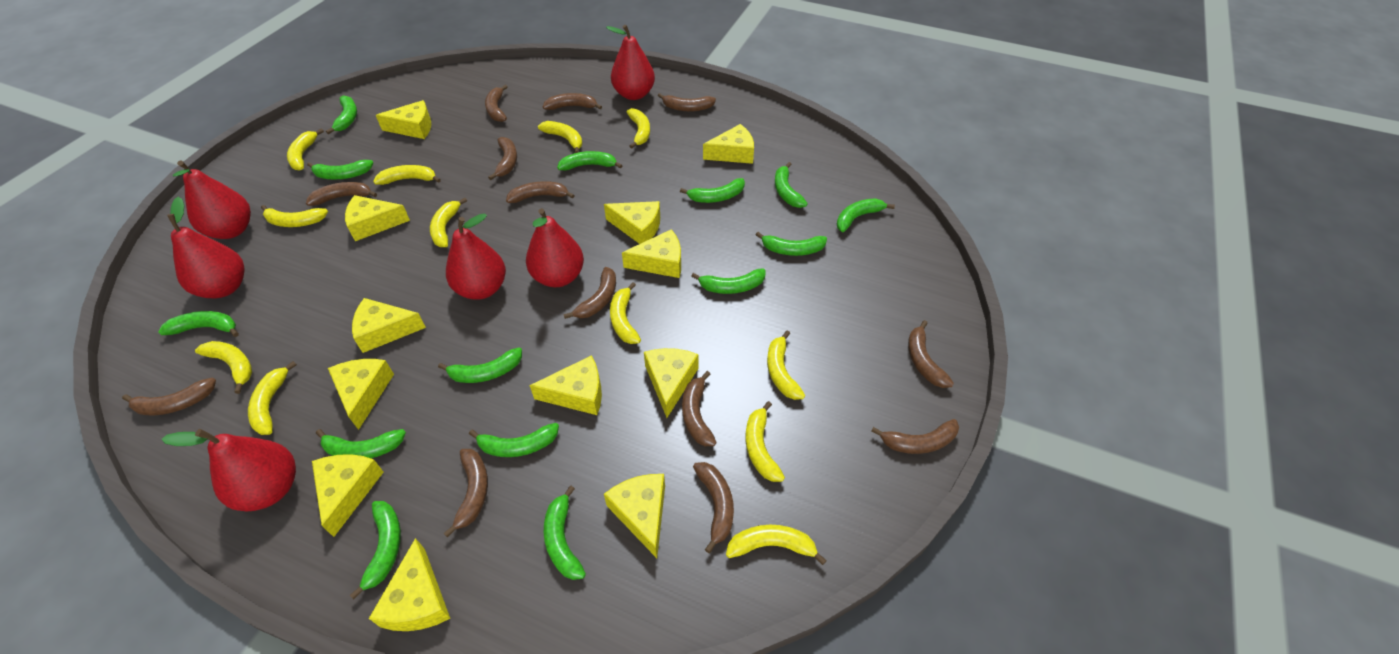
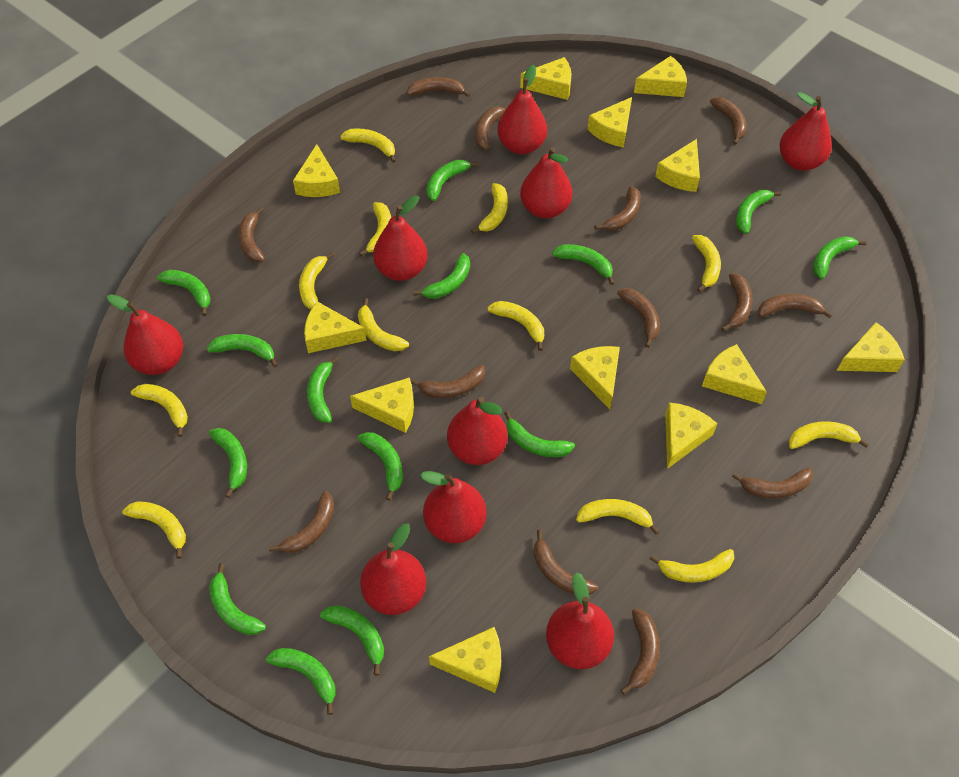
red pear: [161,429,296,512] [167,197,245,298] [173,161,251,239] [446,213,506,300] [526,208,584,287] [606,25,655,100] = 6 -> [107,294,183,375] [360,524,426,615] [373,196,428,281] [420,471,486,543] [447,397,508,465] [497,65,547,154] [520,147,572,219] [546,572,614,669] [780,92,832,171] = 9

